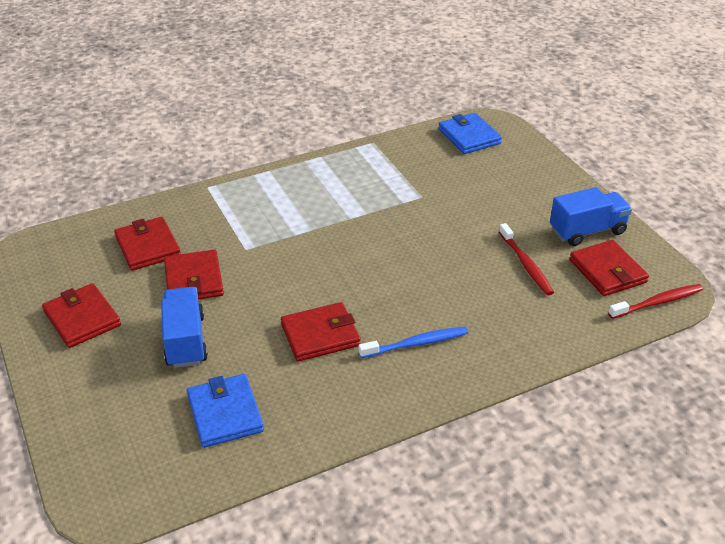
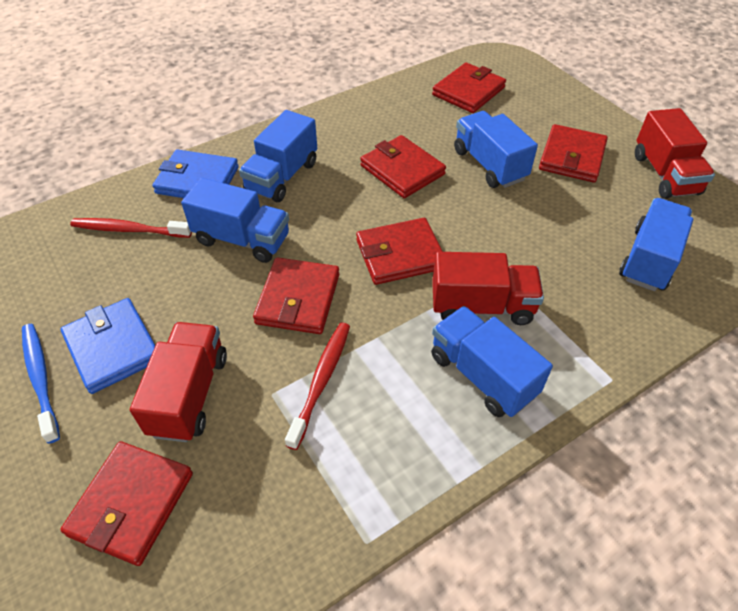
blue truck: [161,287,208,368] [550,187,632,246] = 2 -> [181,178,289,263] [239,110,317,202] [431,306,553,417] [454,111,538,188] [619,198,693,291] = 5
red truck: none = 0 -> [130,322,227,442] [432,252,544,325] [635,108,715,199] = 3
red wallet: [42,283,121,348] [114,217,181,271] [164,250,224,300] [281,302,361,362] [569,240,649,296] = 5 -> [60,441,193,566] [253,257,339,334] [356,218,443,285] [360,135,446,198] [432,62,506,113] [539,124,608,183] = 6

